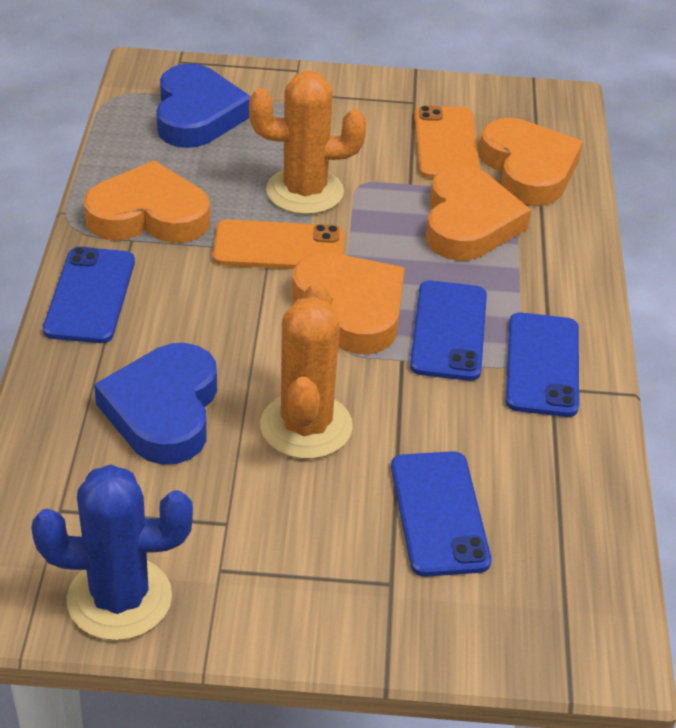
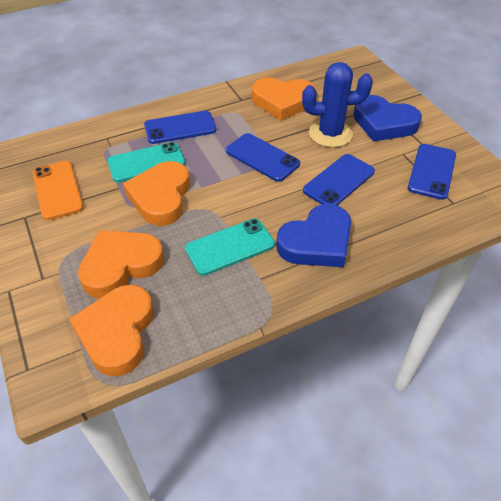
orange cactus: [249,71,366,215] [260,283,353,459] = 2 -> none = 0
orange phone: [213,220,344,269] [414,105,481,179] = 2 -> [33,161,83,220] = 1
turquoise phone: none = 0 -> [107,142,185,182] [185,219,275,276] = 2

